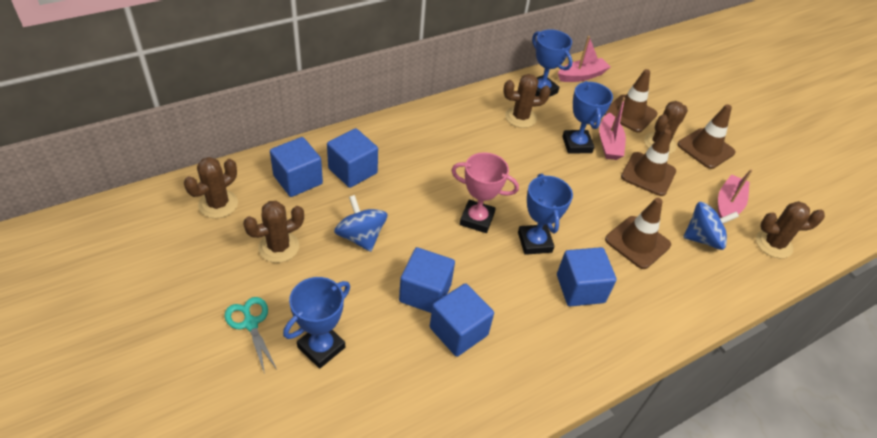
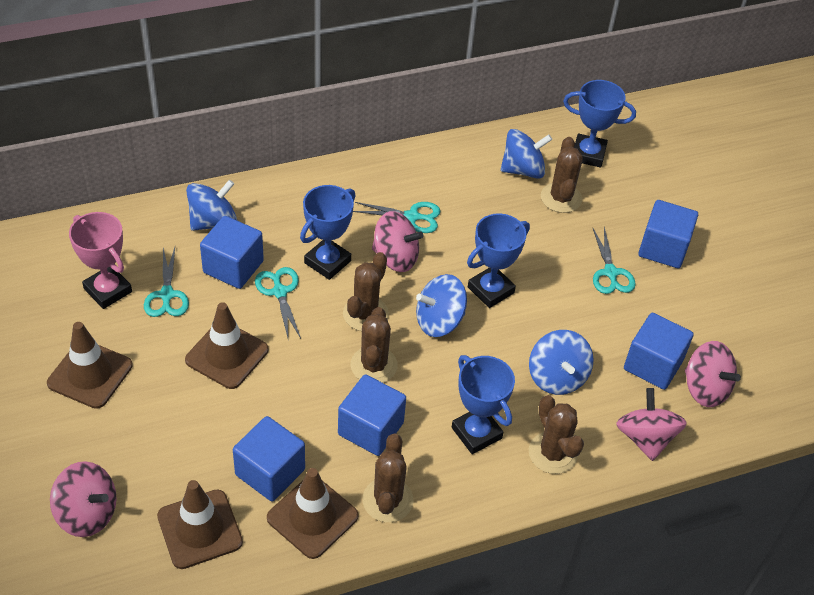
blue spinning top: [334,195,387,252] [683,202,739,250] = 2 -> [186,180,237,231] [416,274,467,337] [501,129,552,179] [529,330,594,395] = 4
pink boat: [558,36,610,82] [599,97,626,160] [718,169,753,224] = 3 -> none = 0
pink spinning top: none = 0 -> [50,461,116,537] [372,211,424,272] [616,388,687,461] [685,341,741,407] = 4
turquoise scissors: [225,297,277,374] = 1 -> [144,247,189,317] [255,267,301,338] [353,202,440,233] [592,227,636,294] = 4

